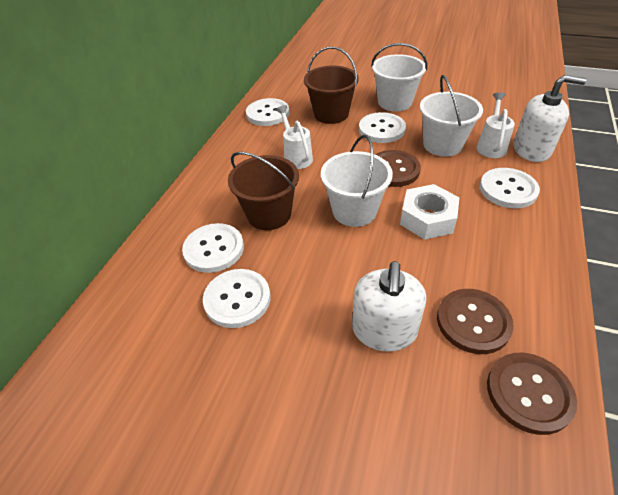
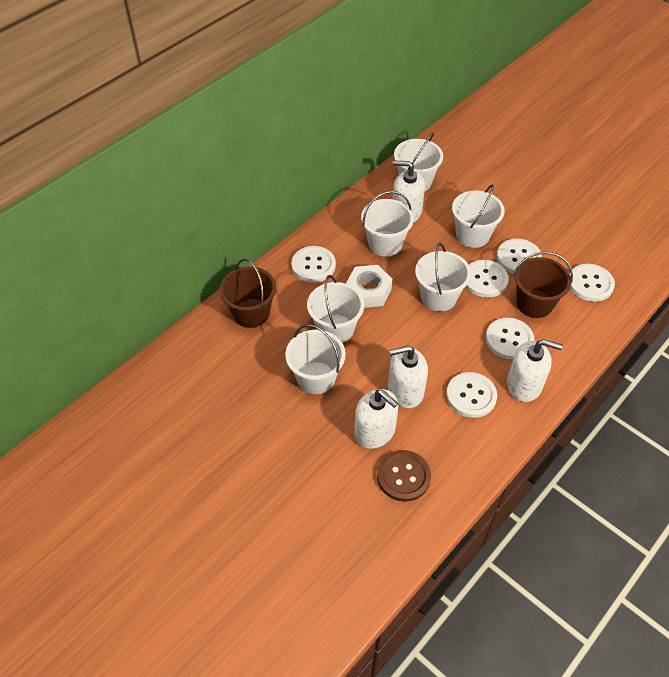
brown button: [375,150,421,187] [437,289,514,354] [487,353,577,435] = 3 -> [377,450,431,502] = 1
white bucket: [321,135,393,227] [371,43,427,111] [420,75,483,157] = 3 -> [285,324,346,394] [307,275,364,343] [361,191,414,257] [394,133,443,191] [415,243,471,311] [452,185,505,248] = 6
white button: [182,223,244,273] [203,269,270,328] [246,98,290,126] [359,112,406,143] [480,168,540,208] = 5 -> [291,246,336,283] [446,372,497,418] [466,260,509,297] [486,318,534,359] [497,239,542,274] [570,264,615,302] = 6
white soap dispenser: [352,261,426,352] [513,75,586,162] = 2 -> [354,389,398,449] [388,345,428,408] [393,160,425,223] [507,339,563,402] = 4
white watering can: [276,105,313,169] [477,92,515,158] = 2 -> none = 0

